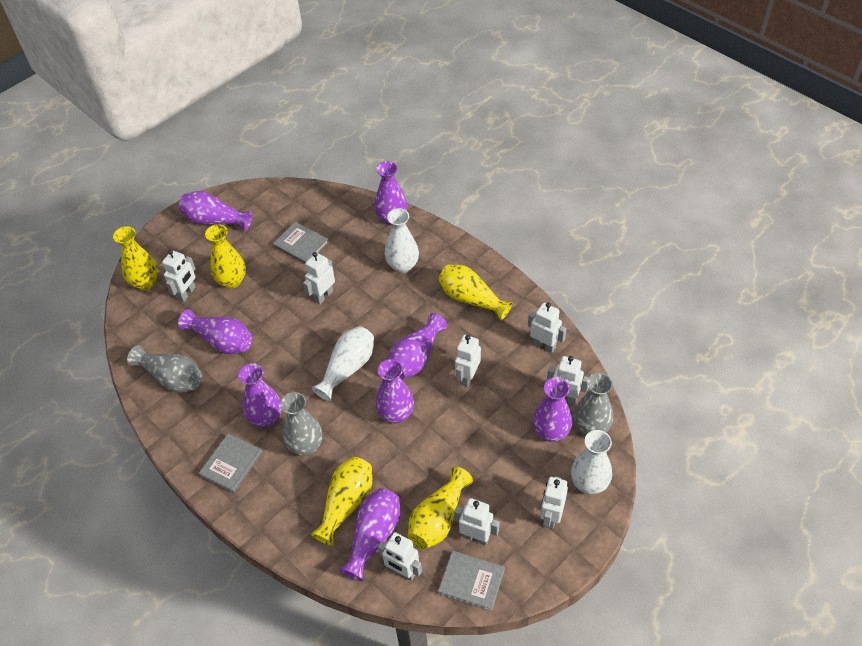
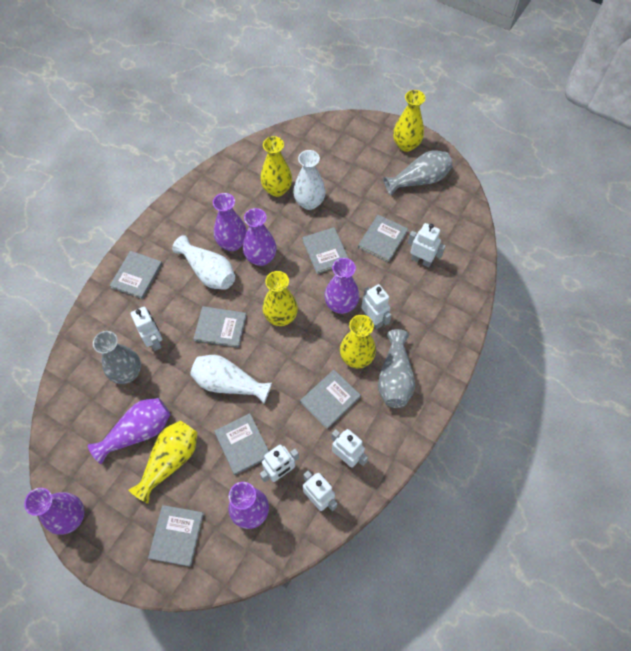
grey book: [199,433,263,493] [273,222,329,264] [438,551,505,611] = 3 -> [110,251,162,299] [148,505,204,567] [193,306,247,348] [214,413,269,475] [300,370,361,429] [302,227,349,274] [358,215,408,263] = 7
purple vase: [178,309,252,354] [179,191,252,230] [238,363,282,427] [339,488,400,581] [374,161,407,226] [375,359,414,423] [388,313,447,379] [533,377,572,442] = 8 -> [24,488,85,534] [88,398,170,464] [213,193,247,251] [228,482,269,529] [243,208,276,266] [324,258,359,314] = 6
white robot: [162,250,196,302] [303,252,335,304] [378,532,422,581] [454,498,500,546] [455,335,481,387] [528,302,567,353] [540,476,568,529] [547,356,589,404] = 8 -> [130,306,162,351] [260,444,299,483] [303,471,337,511] [331,429,368,468] [361,284,391,329] [408,223,445,267] = 6

